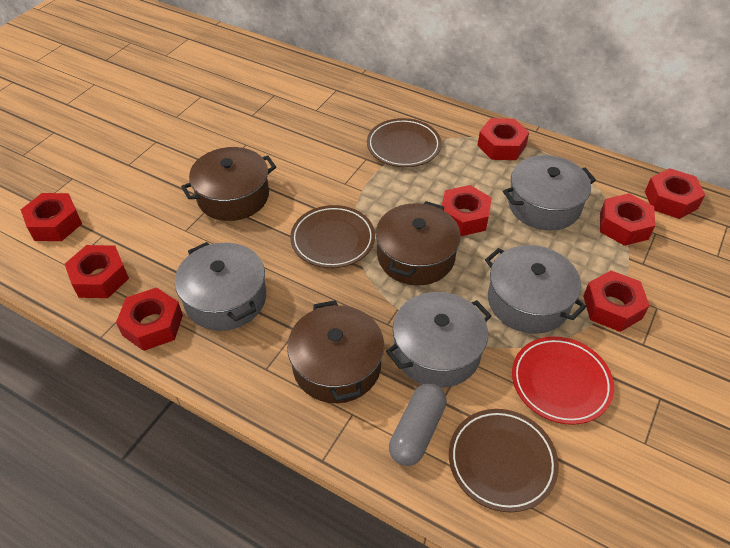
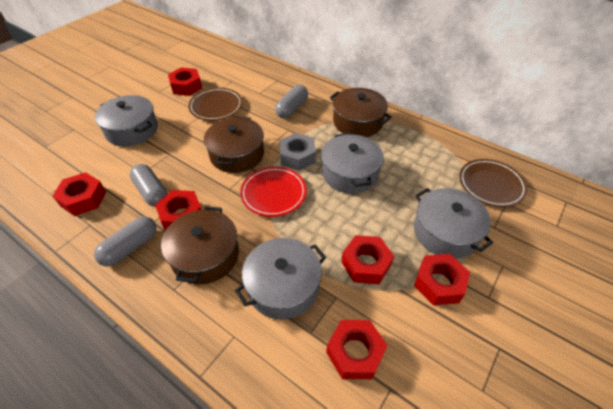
brown plate: [290,205,375,268] [367,118,441,167] [449,409,559,512] = 3 -> [188,88,243,121] [459,159,528,207] = 2
grey capsule: [389,383,447,466] = 1 -> [94,216,157,266] [130,164,168,207] [275,85,308,118] = 3
grey nut: none = 0 -> [279,133,316,171] = 1
red nut: [21,193,82,241] [65,245,129,298] [116,288,183,351] [442,185,492,236] [477,118,529,160] [583,271,650,332] [600,193,655,246] [645,168,705,219] = 8 -> [53,172,106,216] [155,190,202,231] [168,67,202,96] [326,320,388,379] [341,235,394,284] [414,254,470,305] = 6

